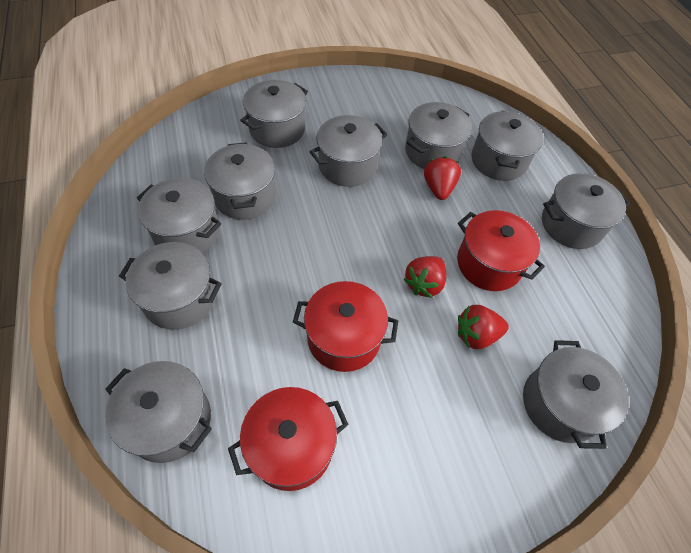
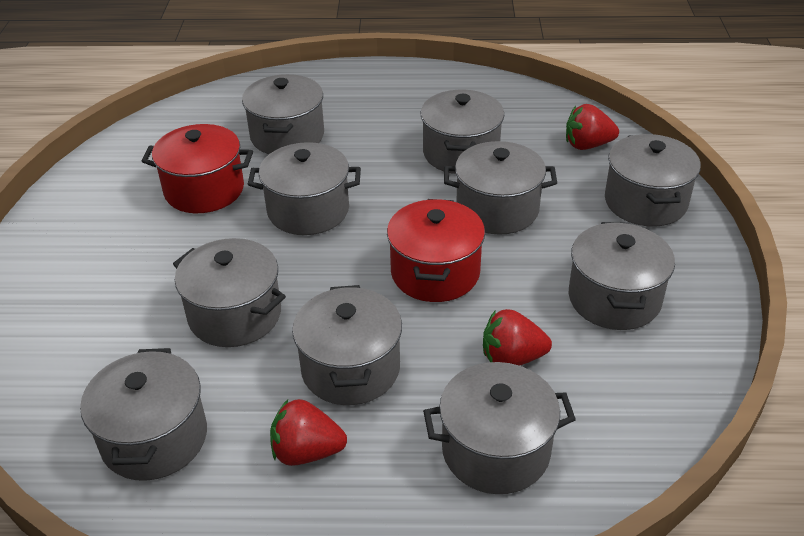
red pot: [228,387,349,491] [293,281,398,372] [457,210,545,291] = 3 -> [142,124,253,213] [387,199,485,302] = 2

